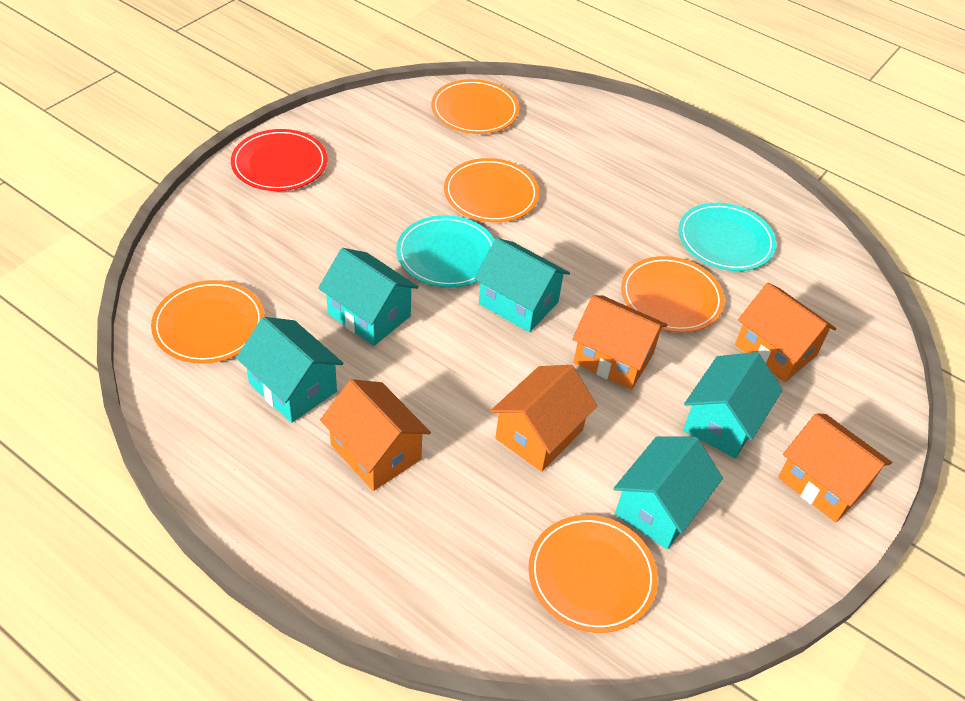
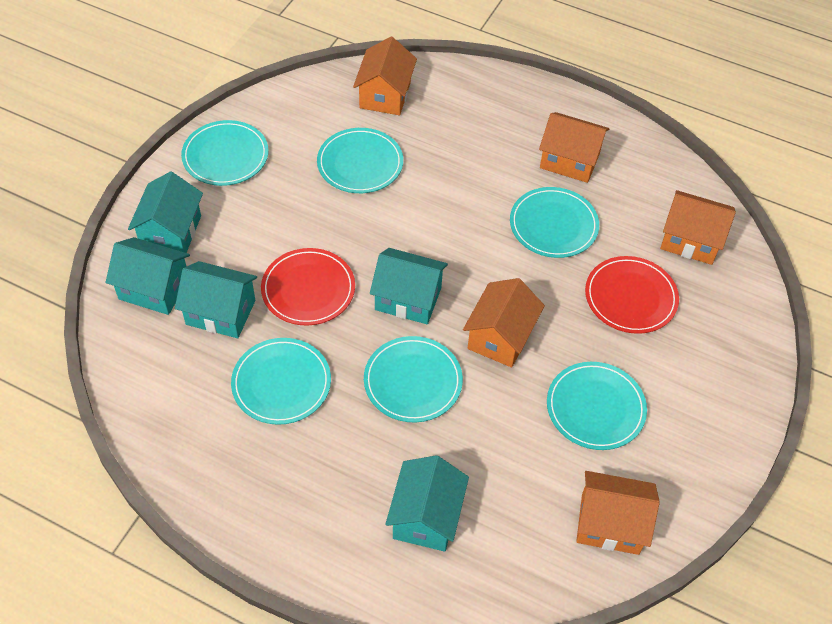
orange plate: [151,280,265,364] [431,79,519,134] [444,158,539,223] [528,515,658,633] [621,256,725,332] = 5 -> none = 0
red plate: [231,129,327,191] = 1 -> [261,248,355,326] [585,256,679,334] = 2
turquoise plate: [396,215,495,288] [678,203,776,271] = 2 -> [181,120,269,186] [231,338,331,425] [317,128,403,193] [364,336,463,422] [510,187,599,258] [547,362,647,450] = 6

